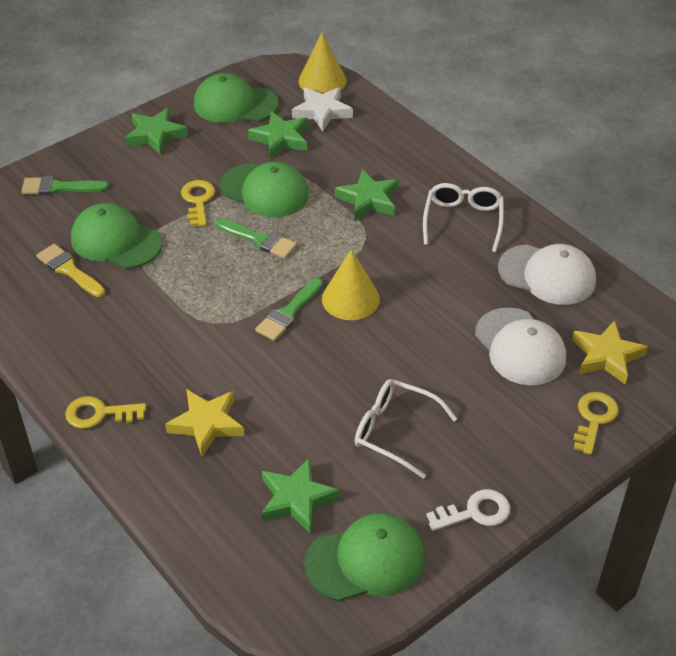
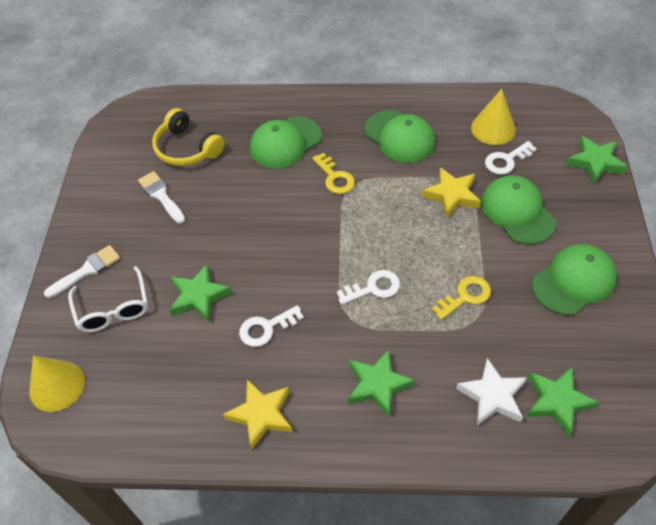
green brush: [21,176,109,195] [216,218,297,259] [255,278,323,341] = 3 -> none = 0
white brush: none = 0 -> [44,245,120,298] [138,171,185,224] = 2
white cap: [475,307,566,386] [498,244,596,305] = 2 -> none = 0
white glasses: [355,379,457,479] [423,183,504,252] = 2 -> [68,266,148,332] = 1
white key: [426,489,510,531] = 1 -> [239,305,304,347] [337,270,400,305] [485,141,537,174] = 3
yellow brush: [36,244,105,297] = 1 -> none = 0
yellow headphones: none = 0 -> [152,108,224,166] = 1
yellow key: [65,396,146,429] [181,180,215,226] [573,392,619,455] = 3 -> [312,153,355,194] [432,276,491,320] = 2

